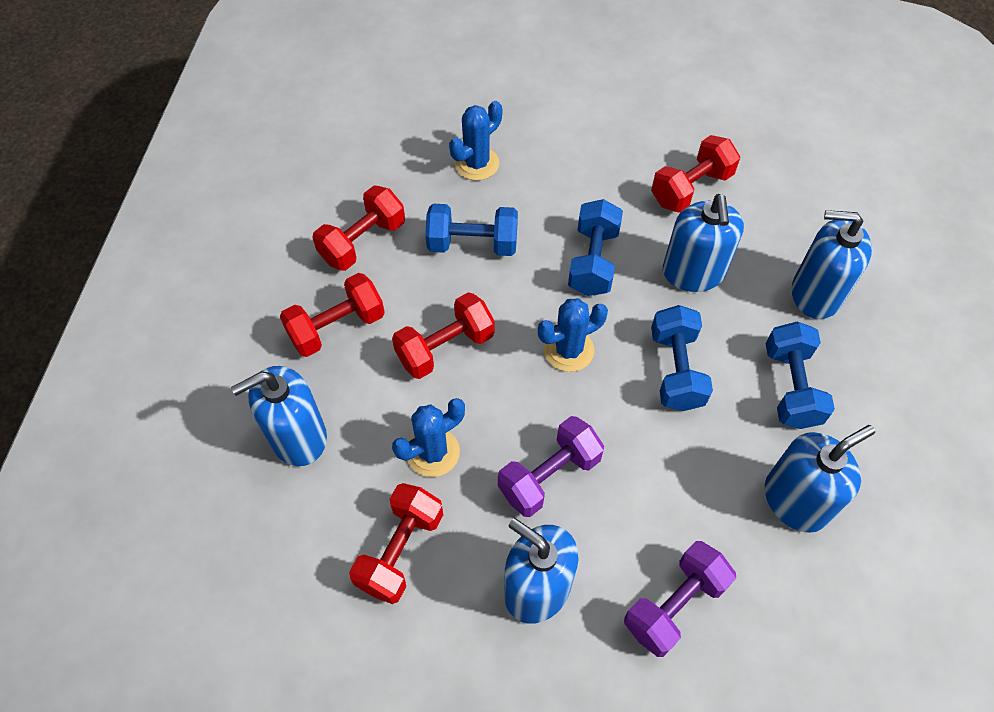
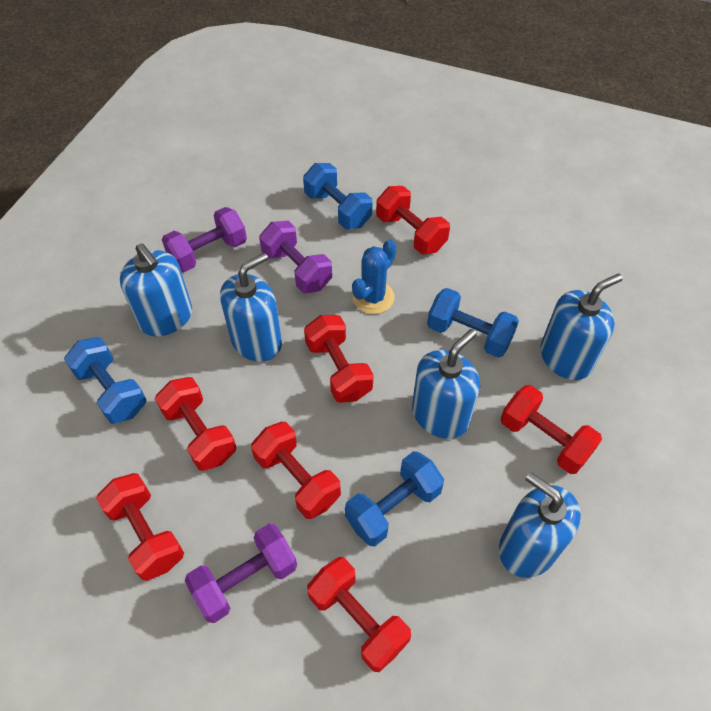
blue cactus: [392,398,465,477] [449,101,502,181] [538,298,608,372] = 3 -> [352,239,397,314] = 1
purple dumbbell: [498,416,604,517] [624,541,736,657] = 2 -> [162,207,247,272] [185,524,297,623] [259,221,332,294] = 3
red dumbbell: [280,273,385,357] [312,186,405,271] [349,483,443,604] [392,292,495,379] [651,135,740,213] = 5 -> [96,473,184,581] [155,377,237,471] [251,422,341,519] [304,315,374,403] [307,557,411,672] [376,186,450,255] [501,385,602,474] = 7

